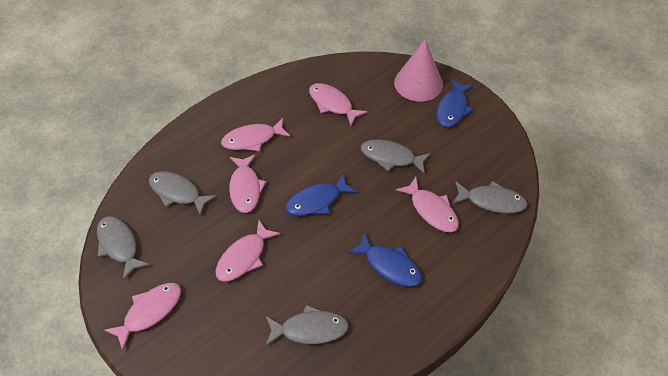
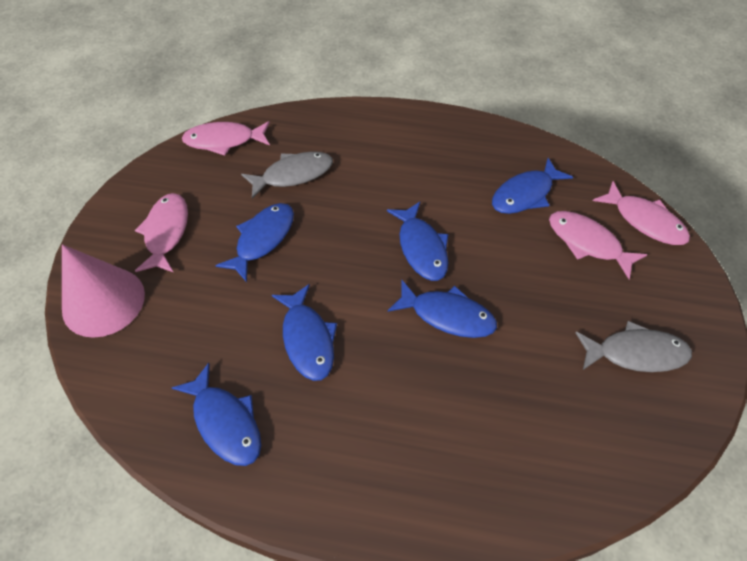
blue fish: [285,173,357,216] [347,232,422,287] [436,79,474,127] = 3 -> [172,363,261,466] [215,203,294,282] [272,284,337,381] [387,202,449,281] [388,280,497,338] [492,158,573,214] = 6
grey fish: [97,216,150,280] [149,171,217,216] [266,305,349,346] [361,139,431,174] [452,181,528,214] = 5 -> [241,151,333,199] [575,321,692,372] = 2
pink fish: [104,283,181,351] [215,220,281,282] [221,118,291,151] [229,154,266,213] [309,83,367,126] [396,177,459,232] = 6 -> [135,193,188,272] [182,121,270,156] [549,211,648,279] [593,181,690,245] = 4

